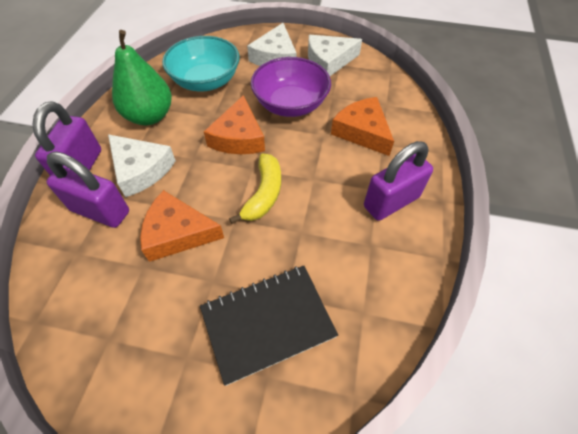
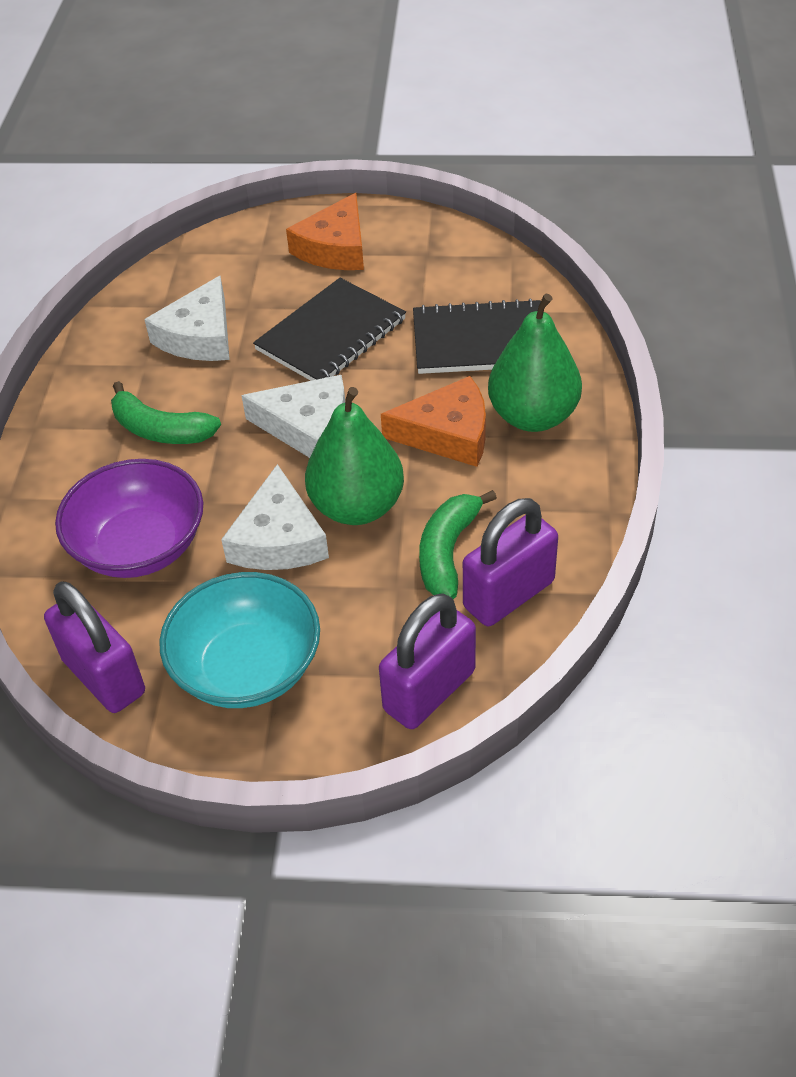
black notebook: [200,266,338,386] = 1 -> [253,278,406,381] [413,299,541,374] = 2
green banana: none = 0 -> [111,381,221,444] [419,490,497,599] = 2
green pear: [112,30,172,125] = 1 -> [305,387,404,525] [488,294,582,432] = 2
orange cheese: [140,190,224,262] [204,95,265,154] [331,97,394,156] = 3 -> [286,193,364,270] [381,376,486,467] = 2
yellow banana: [229,154,281,224] = 1 -> none = 0

